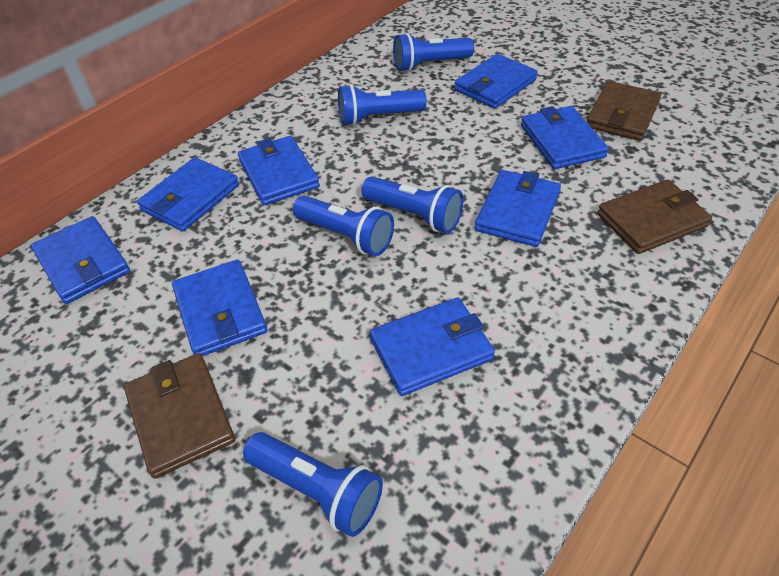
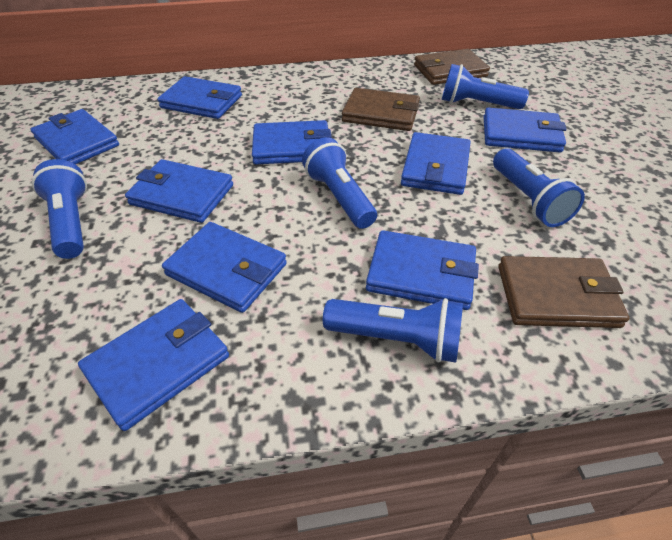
blue wallet: [31,216,130,304] [137,157,239,232] [172,260,267,356] [238,136,320,205] [370,297,495,396] [455,54,538,109] [475,170,561,247] [521,106,609,169] = 8 -> [30,109,119,164] [78,299,229,431] [125,159,233,223] [157,76,242,119] [162,222,287,313] [252,120,332,164] [366,230,479,310] [401,132,471,195] [483,108,567,152] = 9

